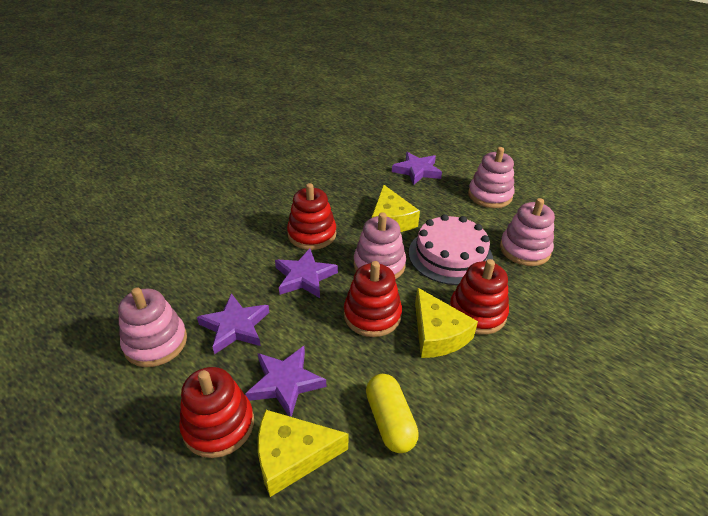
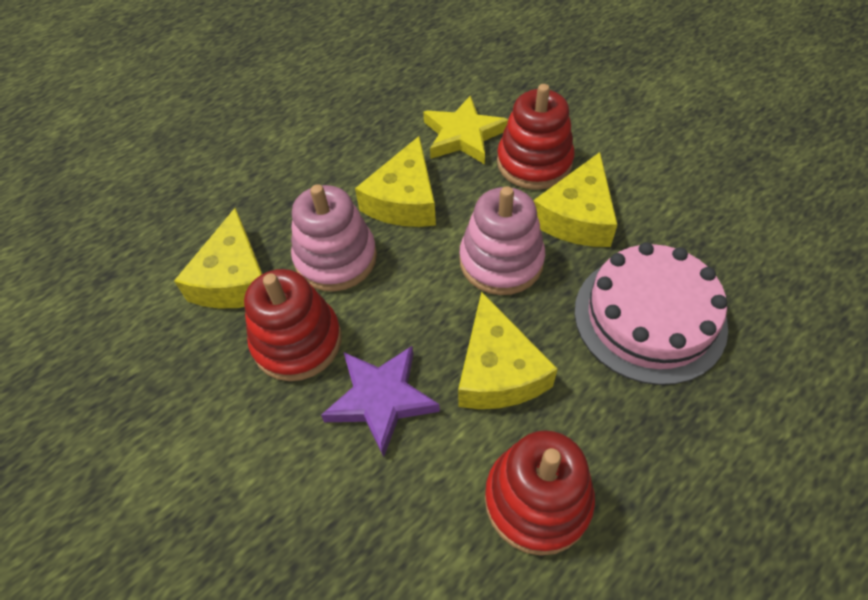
pink stacking toy: [118,287,187,367] [354,212,406,279] [468,147,515,208] [500,198,555,266] = 4 -> [291,184,377,292] [460,186,545,295] = 2
purple star: [197,293,269,355] [245,346,326,417] [275,248,338,298] [392,152,442,185] = 4 -> [321,346,440,457] = 1
red stacking toy: [179,367,254,458] [287,183,336,250] [344,261,402,337] [450,259,509,335] = 4 -> [244,269,342,381] [485,430,595,556] [497,84,575,190] = 3
yellow capsule: [366,374,419,453] = 1 -> none = 0
yellow cheese: [258,410,348,497] [372,185,420,232] [415,287,478,358] = 3 -> [174,208,263,309] [355,136,436,227] [458,291,558,409] [533,152,618,247] = 4
yellow star: none = 0 -> [423,95,508,164] = 1

